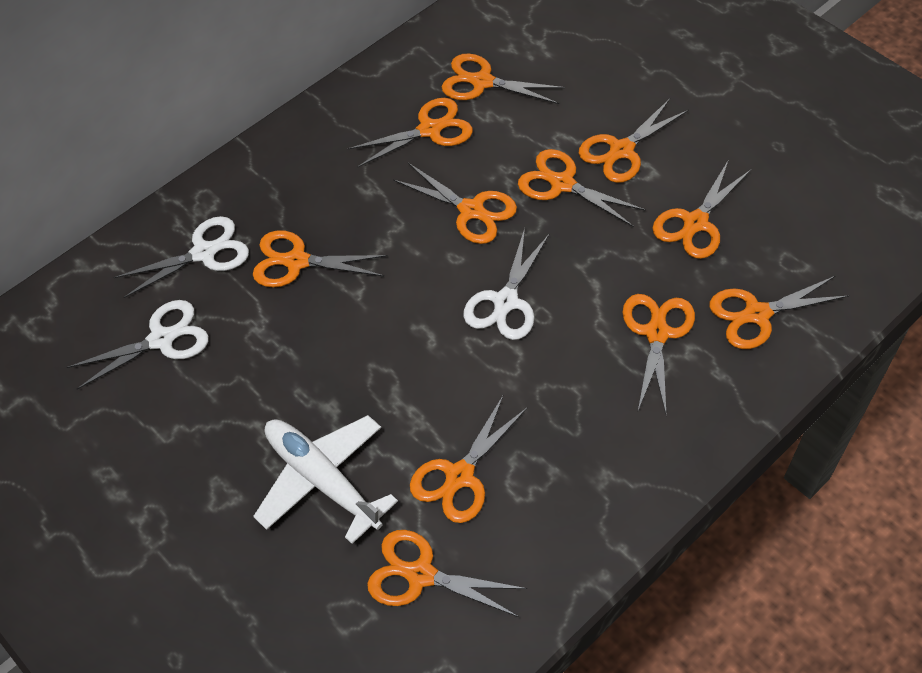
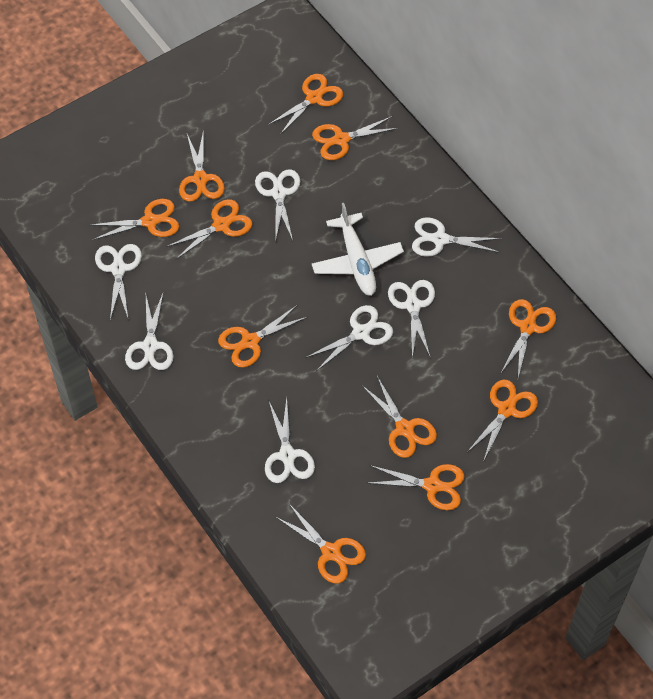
white scissors: [67,300,209,390] [114,216,249,298] [463,228,550,340] = 3 -> [95,244,142,320] [125,294,173,370] [255,169,300,243] [265,398,315,483] [305,305,393,370] [388,280,435,357] [412,217,502,257] = 7

